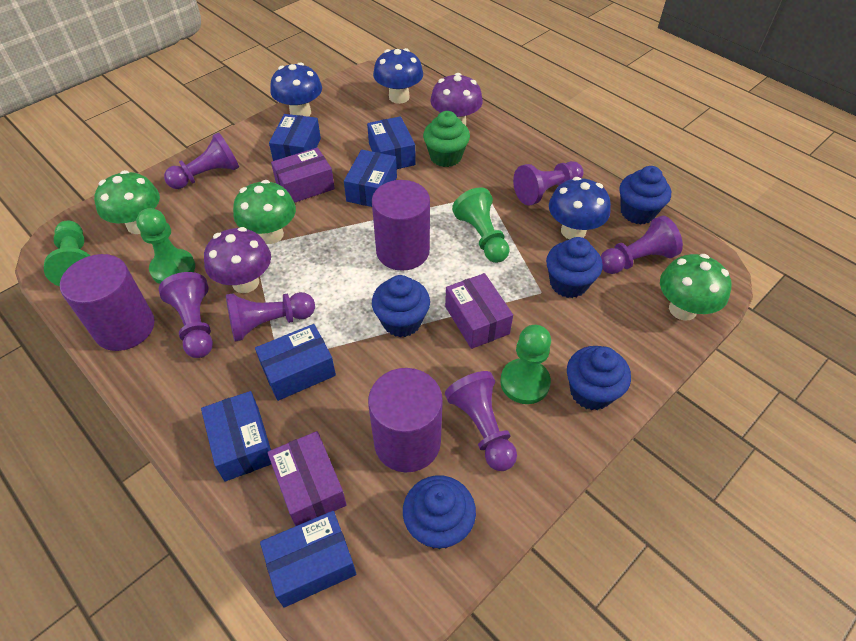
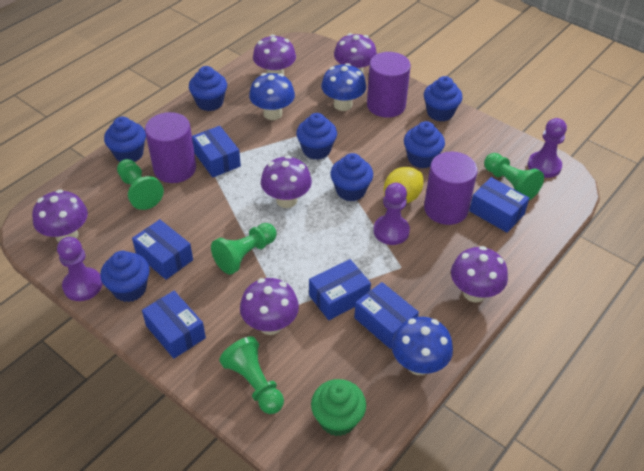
blue cupcake: [372,275,430,337] [403,475,476,550] [546,237,603,298] [567,346,631,410] [620,166,671,224] = 5 -> [100,251,150,302] [104,117,146,162] [189,66,227,111] [296,113,337,160] [330,153,373,201] [404,121,445,168] [424,76,463,121] = 7
green mushroom: [94,170,160,234] [233,180,296,244] [660,254,731,321] = 3 -> none = 0
purple box: [267,431,346,526] [271,147,335,203] [445,273,513,349] = 3 -> none = 0
purple mushroom: [204,227,271,293] [430,73,483,126] = 2 -> [32,189,88,242] [240,278,299,335] [253,34,296,75] [261,155,312,208] [334,33,377,73] [451,246,508,303] = 6
purple pawn: [159,272,213,358] [164,132,239,189] [226,292,315,341] [445,371,517,471] [513,161,583,205] [600,216,683,274] = 6 -> [57,237,102,301] [373,183,410,245] [528,118,567,178] = 3
yellow lemon: none = 0 -> [384,167,424,204] = 1

